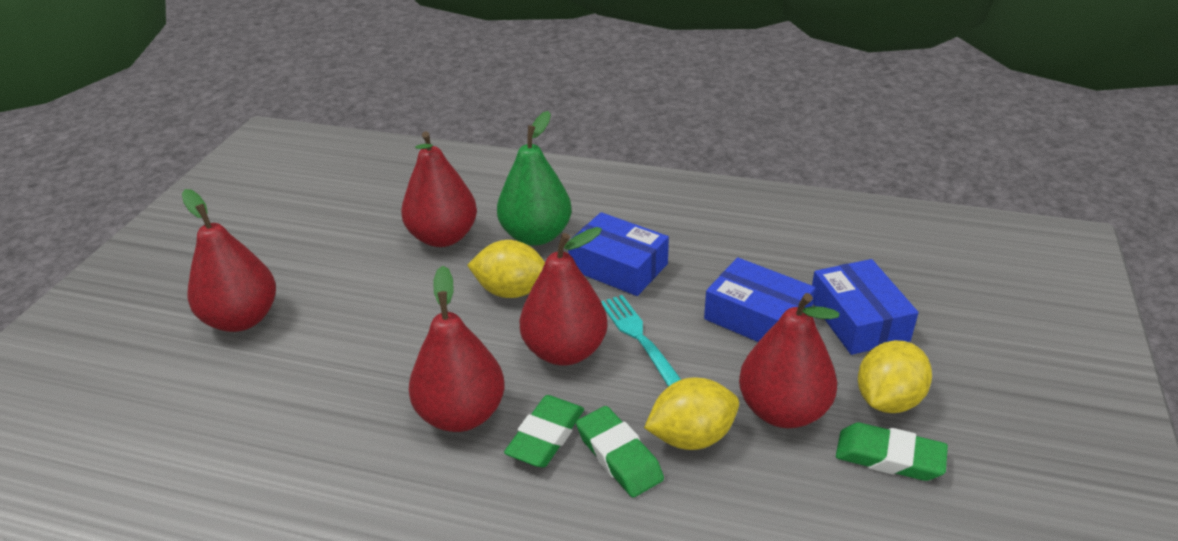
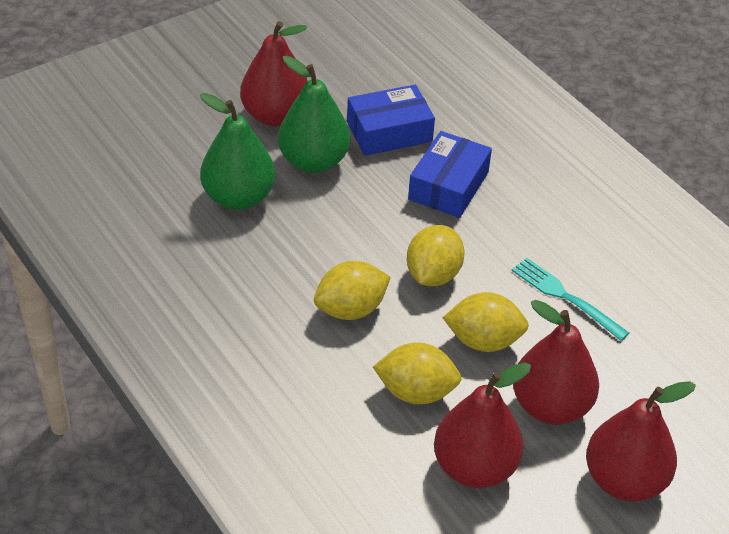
blue box: [568,212,669,296] [704,257,815,342] [812,259,918,355] = 3 -> [347,85,435,156] [408,131,492,218] = 2
green eraser: [504,395,584,468] [576,406,664,497] [836,423,948,481] = 3 -> none = 0
green pear: [497,111,572,246] = 1 -> [200,93,275,210] [278,56,350,173] = 2
red pear: [182,189,276,332] [401,131,477,247] [409,266,505,432] [520,227,608,365] [739,293,840,428] = 5 -> [240,21,308,127] [434,363,531,488] [513,300,599,425] [586,381,696,502] = 4
yellow lemon: [467,240,545,298] [644,377,739,450] [858,340,932,413] = 3 -> [314,261,391,320] [373,342,461,405] [407,225,464,286] [443,292,529,352] = 4

